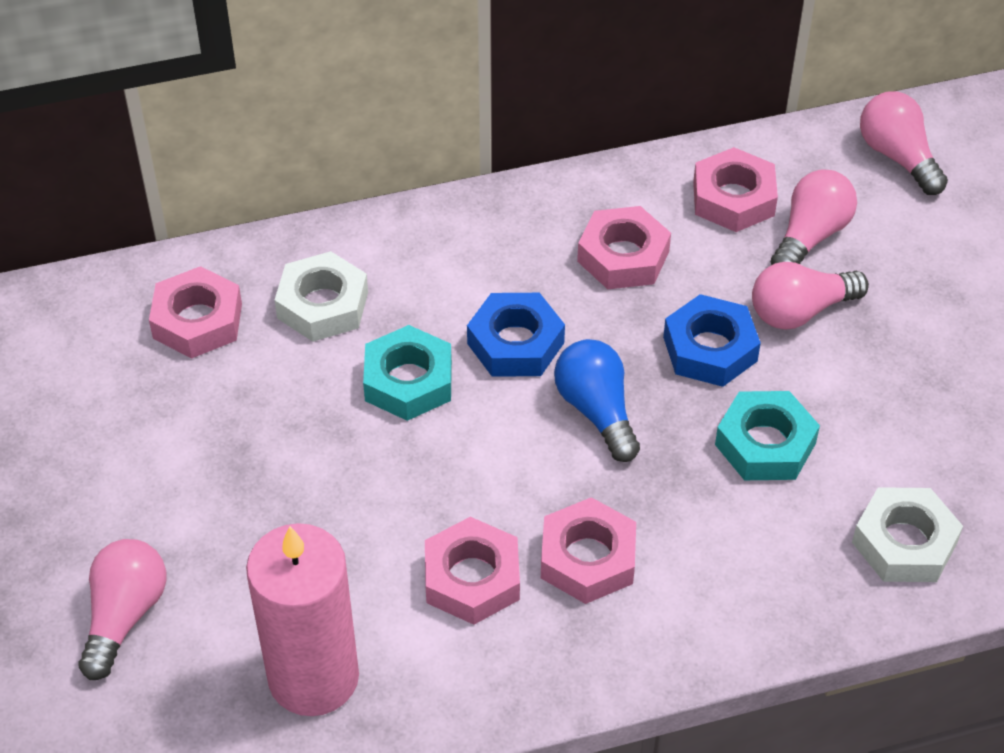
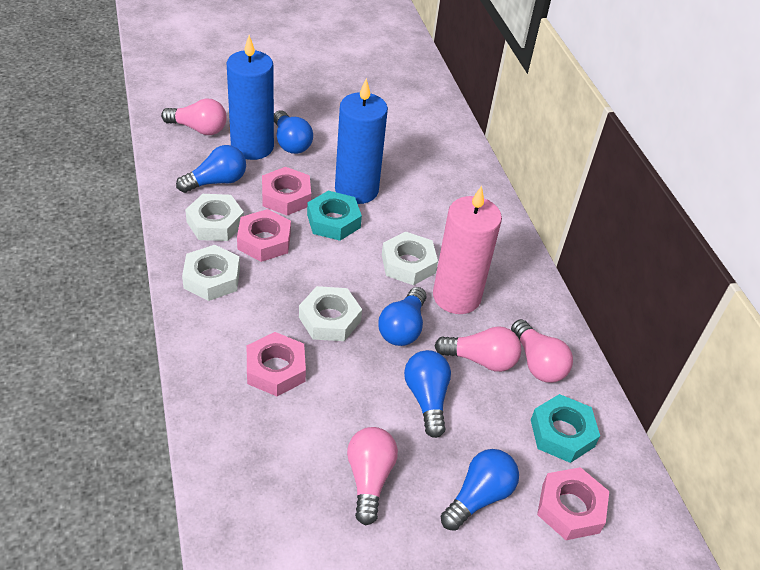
blue candle: none = 0 -> [227,35,274,160] [335,78,388,204] = 2
blue light bulb: [554,339,640,462] = 1 -> [176,145,246,193] [274,110,313,154] [378,287,426,346] [404,350,451,438] [441,449,519,531] = 5
blue nut: [467,293,565,377] [663,294,761,387] = 2 -> none = 0
pink nut: [149,266,242,358] [425,517,520,625] [541,497,636,604] [577,206,671,289] [693,147,778,232] = 5 -> [237,209,291,262] [247,332,306,396] [262,167,311,216] [537,467,609,540] = 4
white nut: [275,251,368,342] [852,487,963,582] = 2 -> [182,245,240,301] [185,194,244,241] [299,286,362,341] [382,231,438,285] = 4

